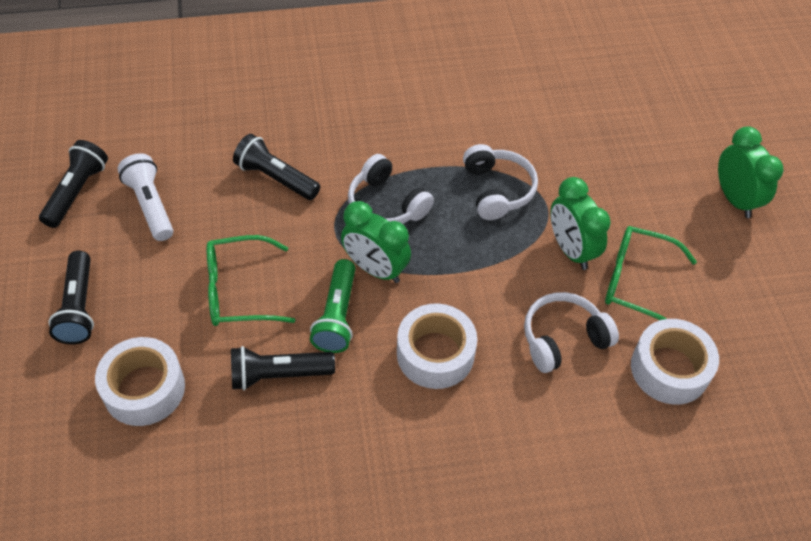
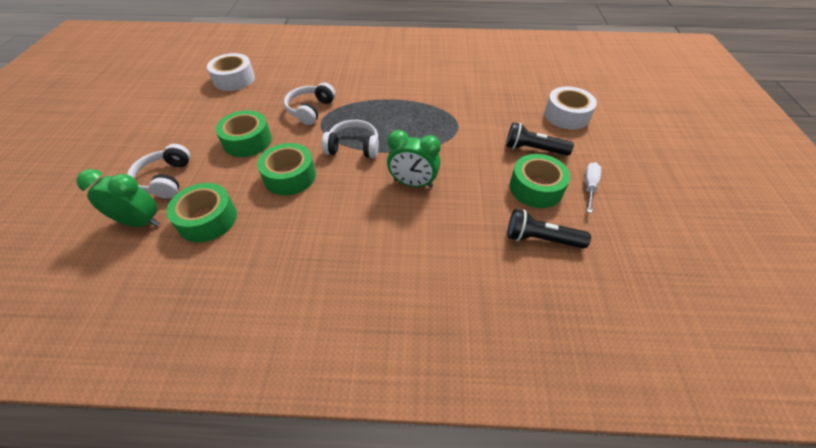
black flashlight: [39,140,108,228] [48,250,94,344] [231,346,335,390] [233,134,320,200] = 4 -> [506,122,574,156] [507,209,591,248] = 2
green clock: [341,201,411,283] [550,177,611,270] [718,126,783,218] = 3 -> [76,169,160,227] [387,130,441,188] = 2
green flashlight: [310,259,356,353] = 1 -> none = 0
green glasses: [207,235,296,326] [605,226,697,320] = 2 -> none = 0
green tape: none = 0 -> [166,183,237,242] [216,110,272,157] [257,143,316,195] [510,154,570,208] = 4
white flashlight: [117,153,173,241] = 1 -> none = 0
white screwdriver: none = 0 -> [585,162,601,213] = 1
white tape: [95,337,185,426] [397,303,477,389] [631,319,719,405] = 3 -> [207,53,255,91] [544,86,597,130] = 2

